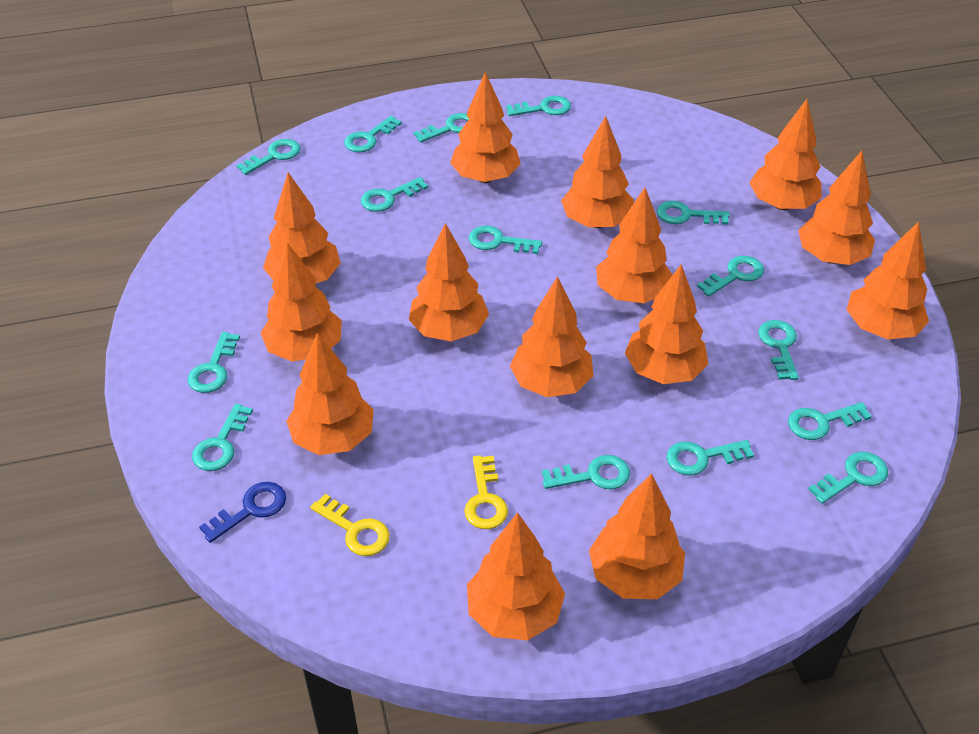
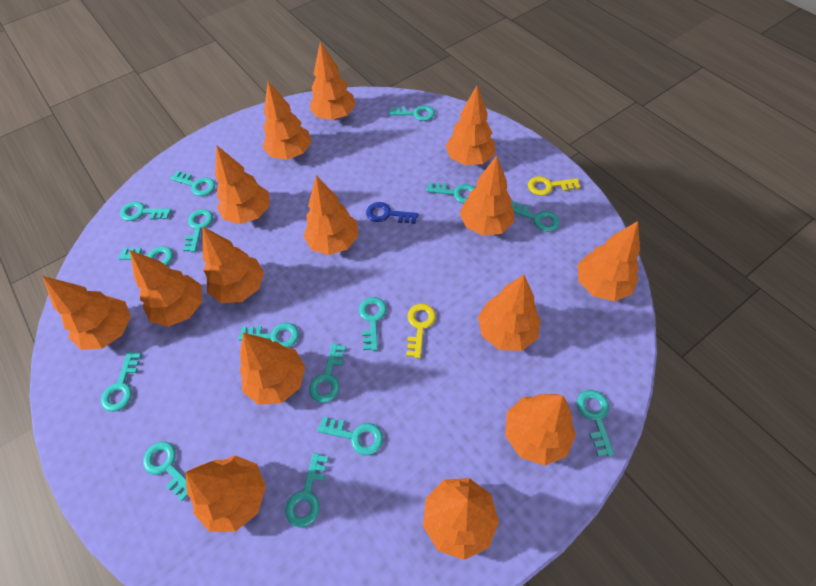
orange tree: [261,242,342,362] [263,172,341,283] [286,332,374,455] [409,223,489,342] [450,72,521,183] [467,512,565,640] [510,276,593,397] [561,116,634,228] [589,473,685,599] [596,188,673,303] [625,264,708,384] [750,99,822,210] [798,151,875,265] [846,221,929,339] = 14 -> [42,276,131,350] [130,250,202,327] [185,455,266,532] [203,227,264,303] [215,145,270,224] [240,333,305,405] [263,81,312,160] [304,176,359,255] [309,41,356,120] [423,478,499,560] [446,86,495,165] [460,155,514,236] [478,275,541,351] [505,394,576,466] [578,221,640,301] = 15

